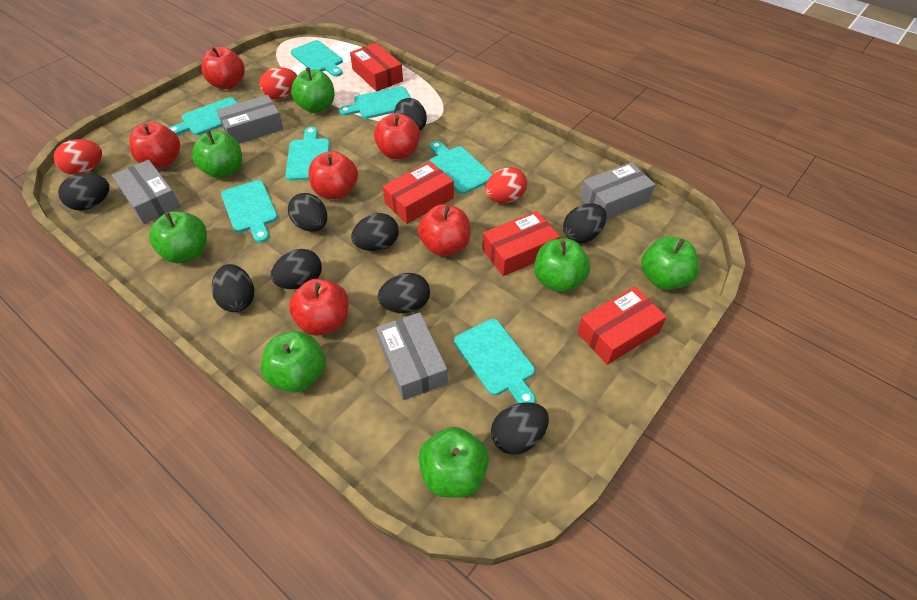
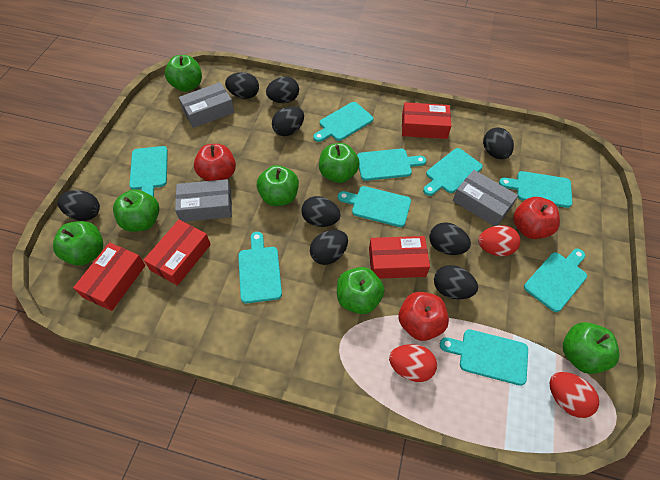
grey box: [112,160,181,224] [216,95,284,144] [376,312,448,400] [580,162,655,219] = 4 -> [175,179,232,222] [179,82,234,128] [453,170,518,226] = 3
red apple: [129,122,180,168] [201,47,245,89] [289,279,349,336] [308,151,358,199] [374,113,420,159] [418,204,470,256] = 6 -> [194,144,236,181] [399,292,449,341] [513,197,560,239] = 3
turquoise cutting board: [169,97,238,135] [221,180,278,243] [285,127,330,181] [291,40,343,77] [339,86,411,119] [430,141,492,194] [454,319,536,403] = 7 -> [129,146,168,197] [238,232,282,303] [313,102,374,142] [338,186,411,227] [357,149,426,181] [423,148,483,196] [440,329,528,386] [499,171,572,208] [524,249,587,312] = 9

